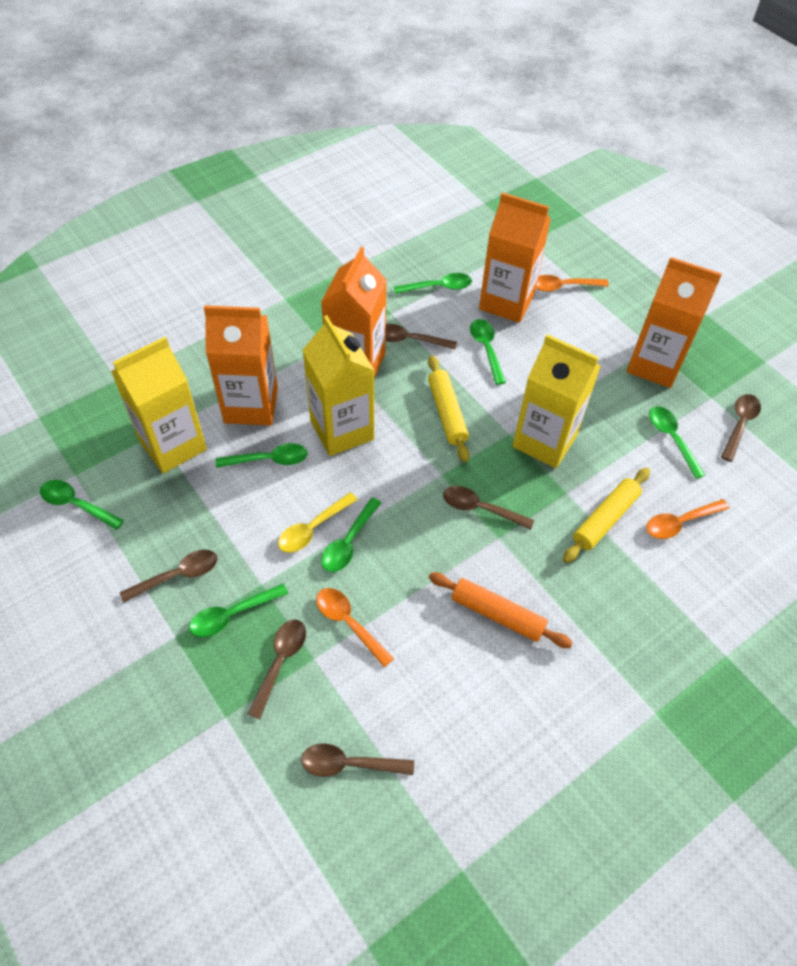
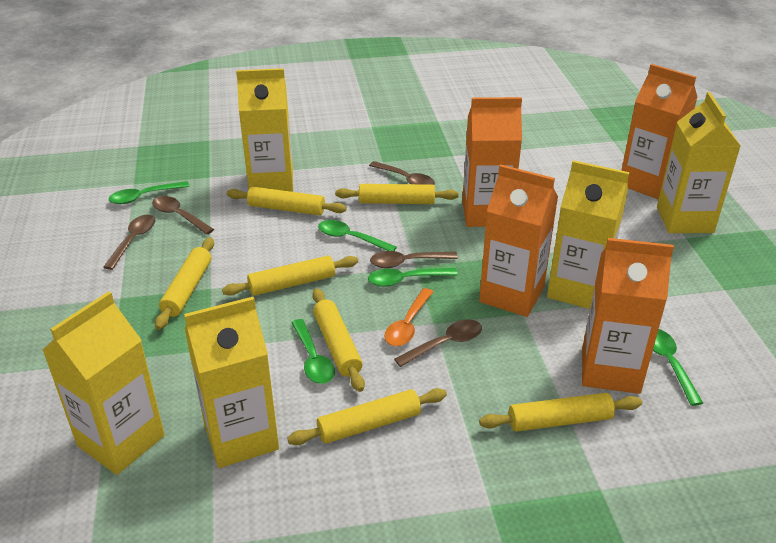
brown spoon: [120,550,218,603] [247,619,306,719] [301,743,414,777] [386,324,457,349] [443,486,534,530] [721,394,761,462] = 6 -> [103,215,156,270] [152,196,214,235] [369,161,435,185] [370,251,458,268] [394,319,482,367] = 5
green spoon: [40,480,124,530] [189,584,288,637] [216,443,308,468] [321,497,382,572] [394,273,472,294] [470,319,506,385] [649,406,705,479] = 7 -> [109,181,190,204] [291,319,335,384] [318,220,397,251] [368,268,458,287] [653,329,703,406] = 5
orange rolling pin: [429,572,573,648] = 1 -> none = 0
orange spoon: [316,588,394,667] [536,275,609,292] [646,499,729,539] = 3 -> [385,288,433,346] = 1
yellow carton: [111,337,207,474] [302,315,375,456] [513,334,601,468] = 3 -> [42,291,165,475] [184,297,279,468] [236,68,293,192] [547,160,629,309] [657,92,740,233] = 5
yellow rolling pin: [428,355,470,462] [563,468,650,563] = 2 -> [155,238,214,330] [222,256,358,296] [227,186,347,216] [287,388,447,445] [312,289,365,392] [335,184,459,204] [479,393,642,432] = 7
yellow spoon: [278,492,358,553] = 1 -> none = 0

